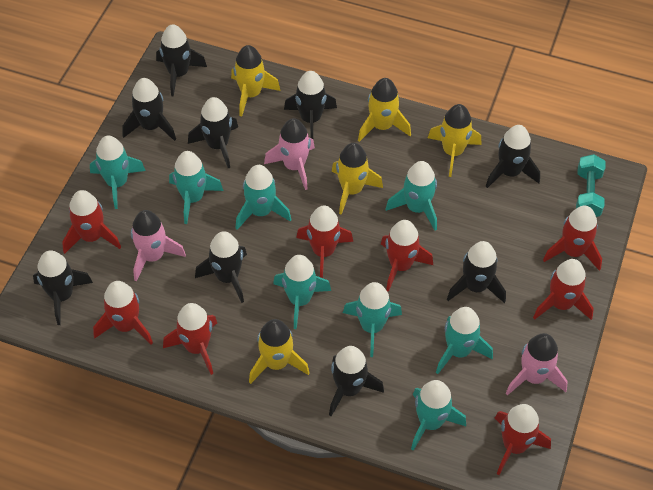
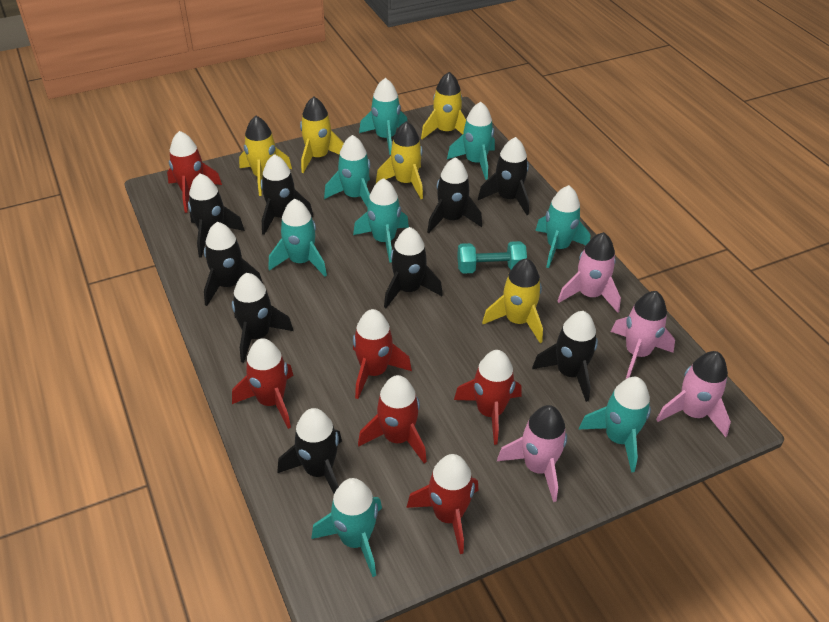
pink rocket: [131,210,186,282] [264,118,315,190] [506,333,568,395] = 3 -> [497,405,567,502] [558,232,621,313] [611,291,675,379] [656,351,731,437] = 4
red rocket: [62,190,121,254] [93,281,153,344] [163,303,217,375] [296,206,353,278] [381,220,433,292] [495,404,551,475] [533,259,594,320] [543,206,602,271] = 8 -> [167,131,222,213] [232,338,294,429] [353,309,412,399] [358,375,427,464] [406,454,478,554] [454,350,521,445] = 6

